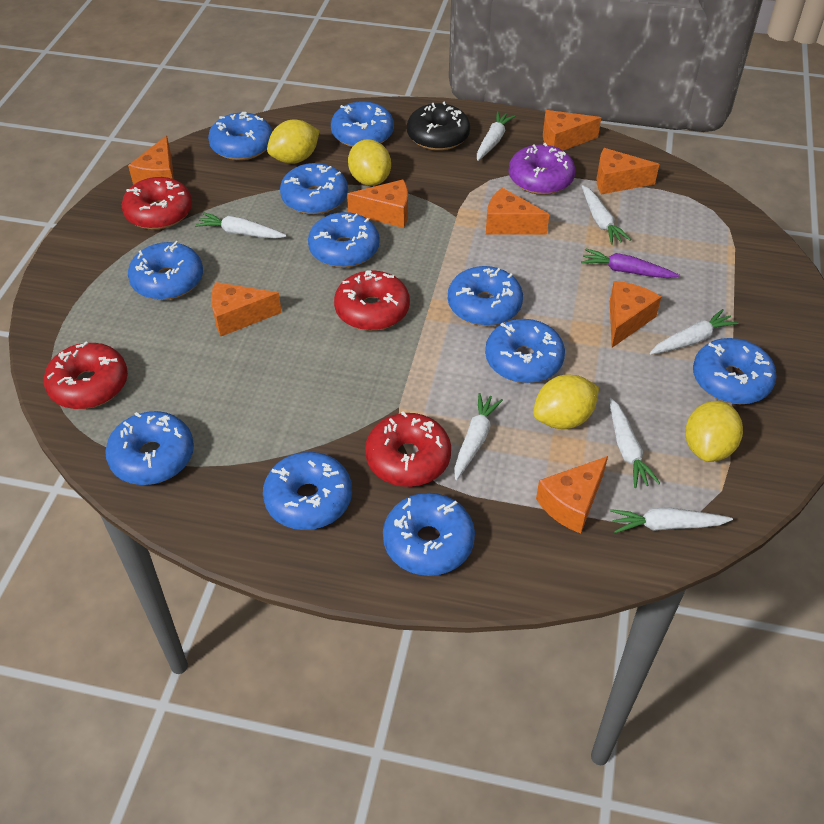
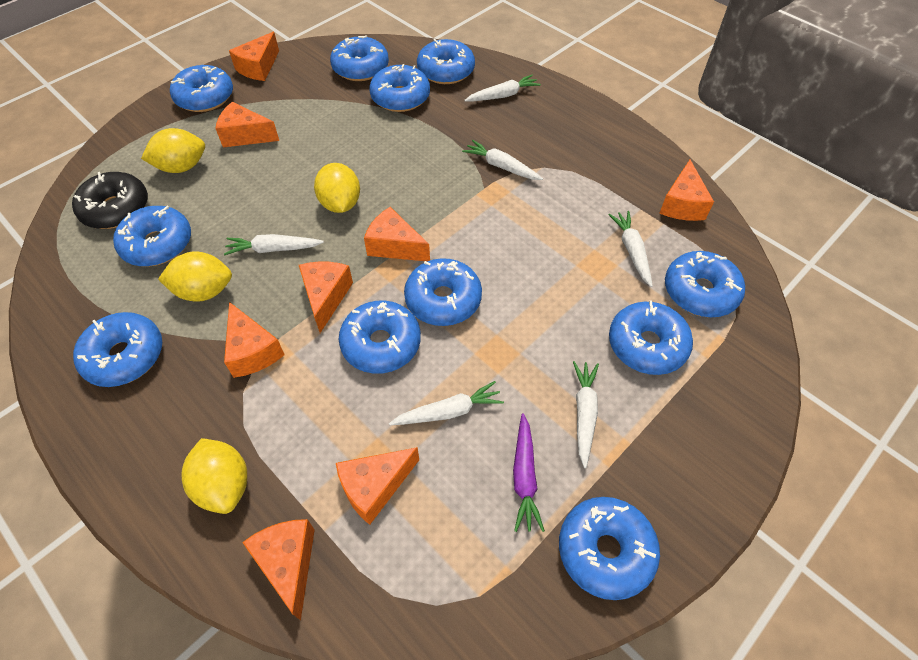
purple donut: [509,143,576,195] = 1 -> none = 0
red donut: [44,342,128,409] [122,177,192,230] [334,270,410,331] [365,411,451,487] = 4 -> none = 0
white carrot: [195,212,287,239] [454,393,503,480] [477,111,515,161] [582,185,631,245] [609,398,660,488] [610,508,733,533] [650,309,738,354] = 7 -> [224,234,324,255] [389,381,504,425] [462,140,543,180] [464,75,541,102] [573,361,599,468] [608,211,653,287] = 6

